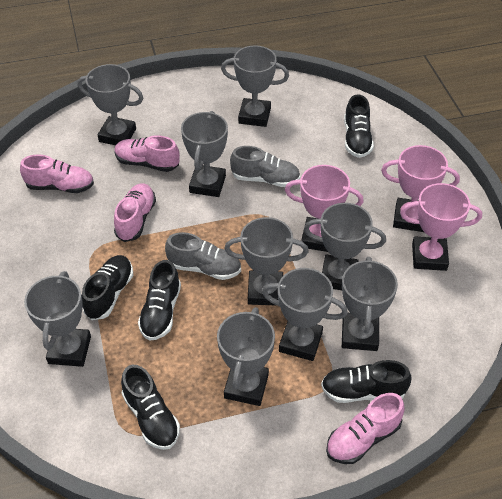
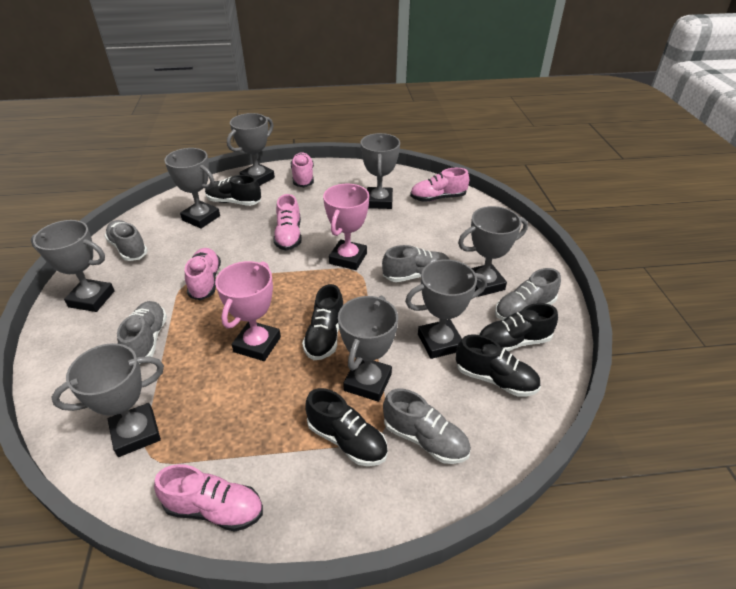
grey shoe: [165,232,241,280] [230,146,300,187] = 2 -> [104,220,148,261] [117,301,167,364] [382,245,450,282] [383,389,471,464] [495,268,561,320] = 5
grey trophy: [24,271,91,367] [77,64,143,145] [181,111,228,197] [217,307,275,406] [221,46,289,127] [224,217,309,306] [262,268,348,361] [304,203,386,290] [342,257,398,351] = 9 -> [31,220,115,312] [51,343,164,457] [164,148,220,229] [227,113,275,186] [338,296,398,402] [361,133,400,209] [405,259,487,359] [458,206,528,297] = 8
pink shoe: [20,154,94,193] [114,135,180,172] [114,183,156,242] [326,393,405,464] = 4 -> [154,464,263,532] [185,248,221,300] [273,194,302,250] [291,152,314,187] [410,168,469,202] = 5
pink trophy: [285,165,364,252] [381,145,460,232] [400,183,482,271] = 3 -> [215,261,281,361] [323,184,369,270] = 2

